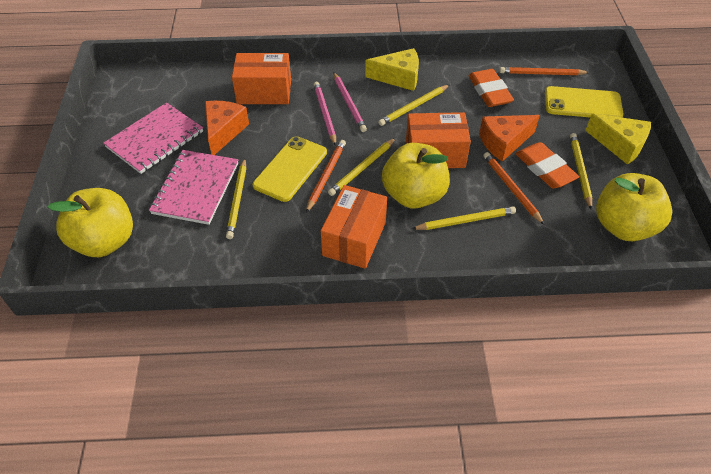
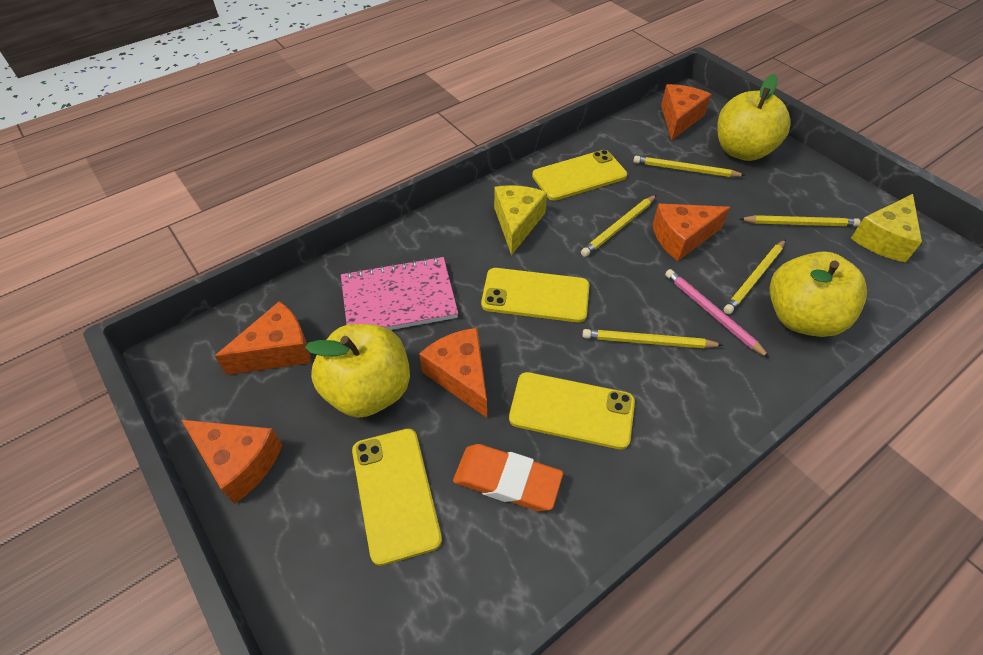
orange box: [232,53,291,104] [321,185,387,269] [406,112,471,168] = 3 -> none = 0
orange cheese: [205,101,249,155] [479,115,540,162] = 2 -> [182,420,282,504] [215,301,311,375] [419,328,487,418] [652,204,730,261] [661,84,711,140] = 5
orange eraser: [468,69,514,107] [515,142,579,189] = 2 -> [453,444,563,511] = 1
orange pencil: [306,140,346,213] [483,152,544,224] [499,67,590,75] = 3 -> none = 0
pink notebook: [103,103,203,174] [149,150,238,225] = 2 -> [341,256,458,330] = 1
pink pencil: [313,82,336,146] [334,72,367,132] = 2 -> [665,269,770,358] = 1
yellow phone: [253,136,327,202] [545,86,623,117] = 2 -> [352,429,442,566] [481,268,589,322] [509,372,635,450] [532,150,627,201] = 4

